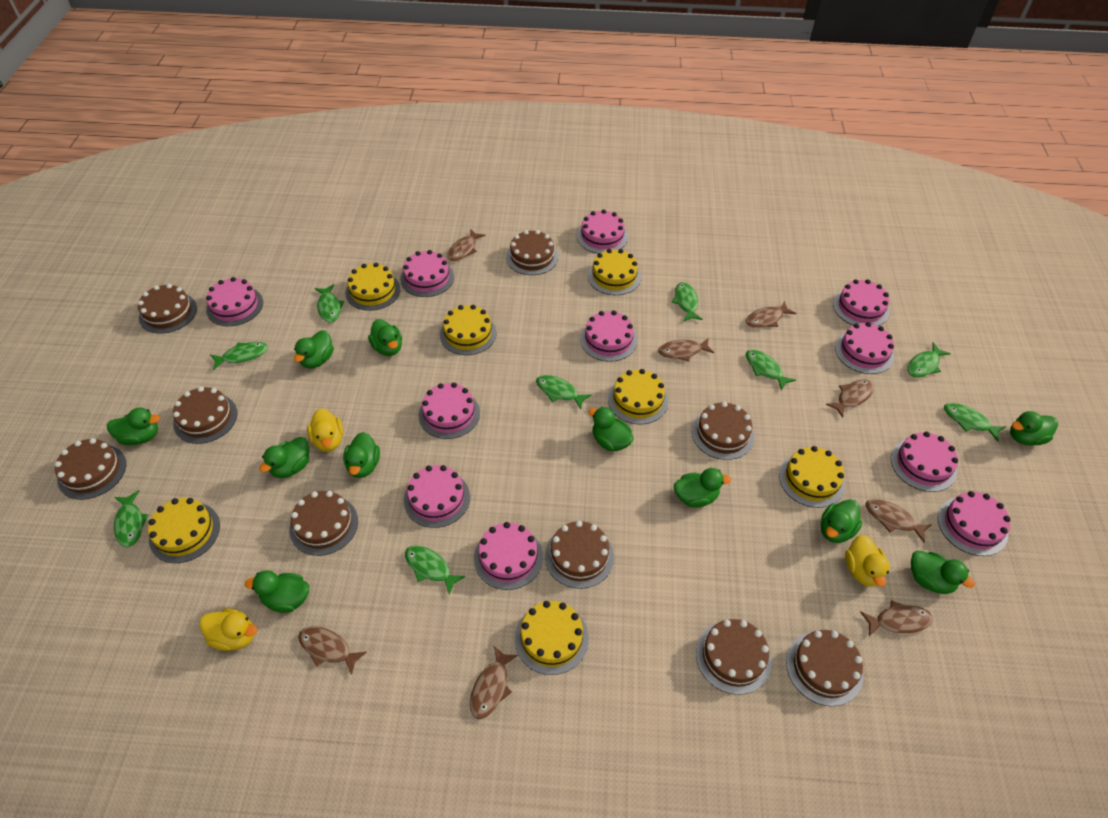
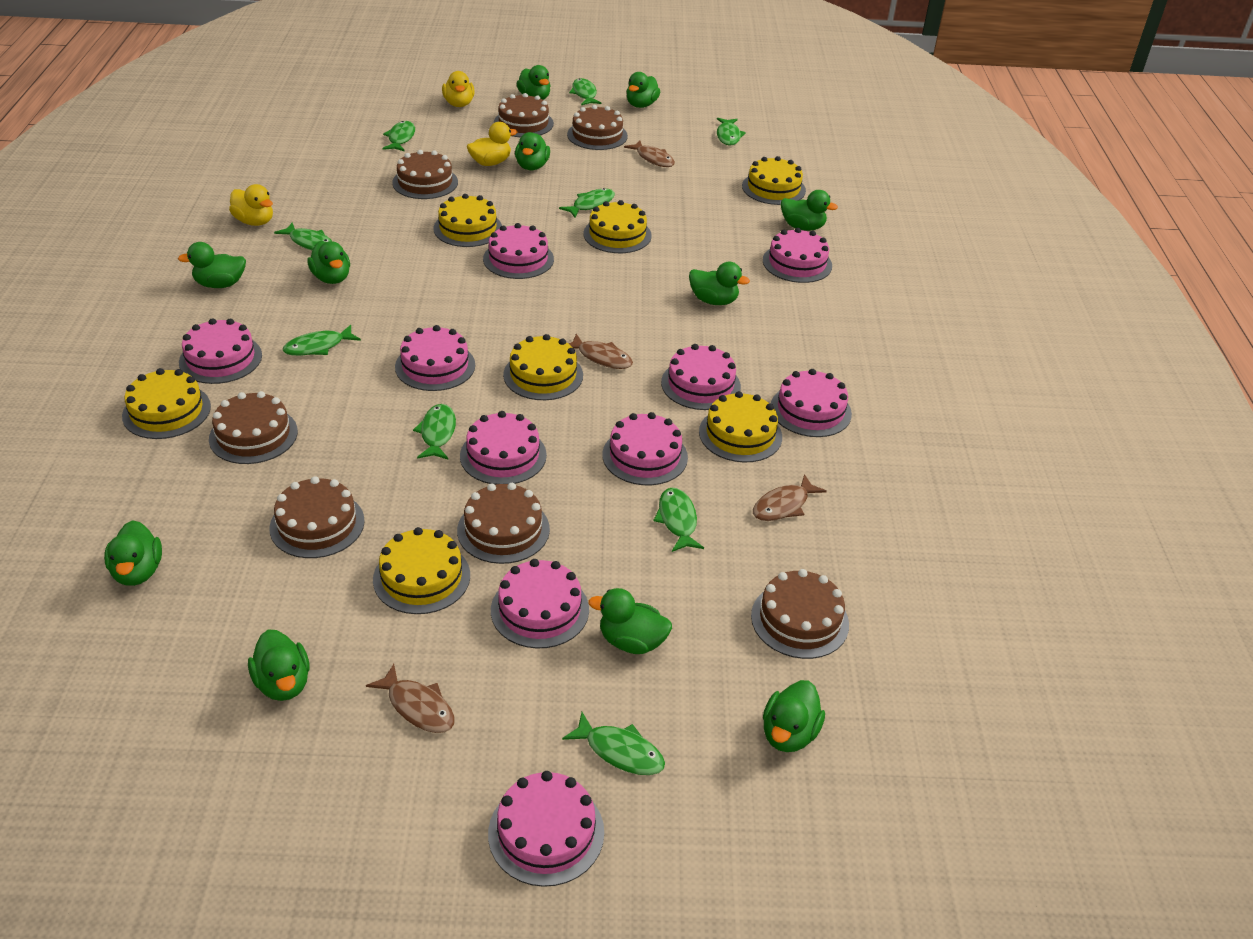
brown cake: [55,438,126,500] [138,284,197,334] [173,387,237,444] [289,491,358,556] [506,230,558,275] [545,521,614,589] [692,402,754,460] [696,619,772,695] [786,630,863,706] = 9 -> [209,391,298,464] [269,476,365,558] [392,150,458,199] [457,483,550,564] [494,93,554,137] [567,105,628,150] [751,569,849,659] = 7
brown fish: [298,626,367,675] [447,229,485,261] [470,646,518,719] [658,338,714,361] [746,301,796,328] [826,379,874,418] [860,600,933,636] [866,499,932,543] = 8 -> [366,664,454,733] [568,334,633,369] [624,140,675,167] [753,474,827,521] = 4
pink cake: [206,277,263,326] [400,250,454,297] [404,465,470,528] [419,382,480,439] [474,522,543,590] [577,210,628,254] [580,311,637,362] [833,279,889,326] [835,322,894,374] [891,432,958,492] [938,491,1011,556] = 11 -> [179,318,262,384] [395,325,475,391] [460,411,547,485] [483,223,554,279] [488,771,604,887] [491,559,589,648] [602,412,688,485] [661,344,741,410] [763,228,832,283] [771,369,852,437] = 10

